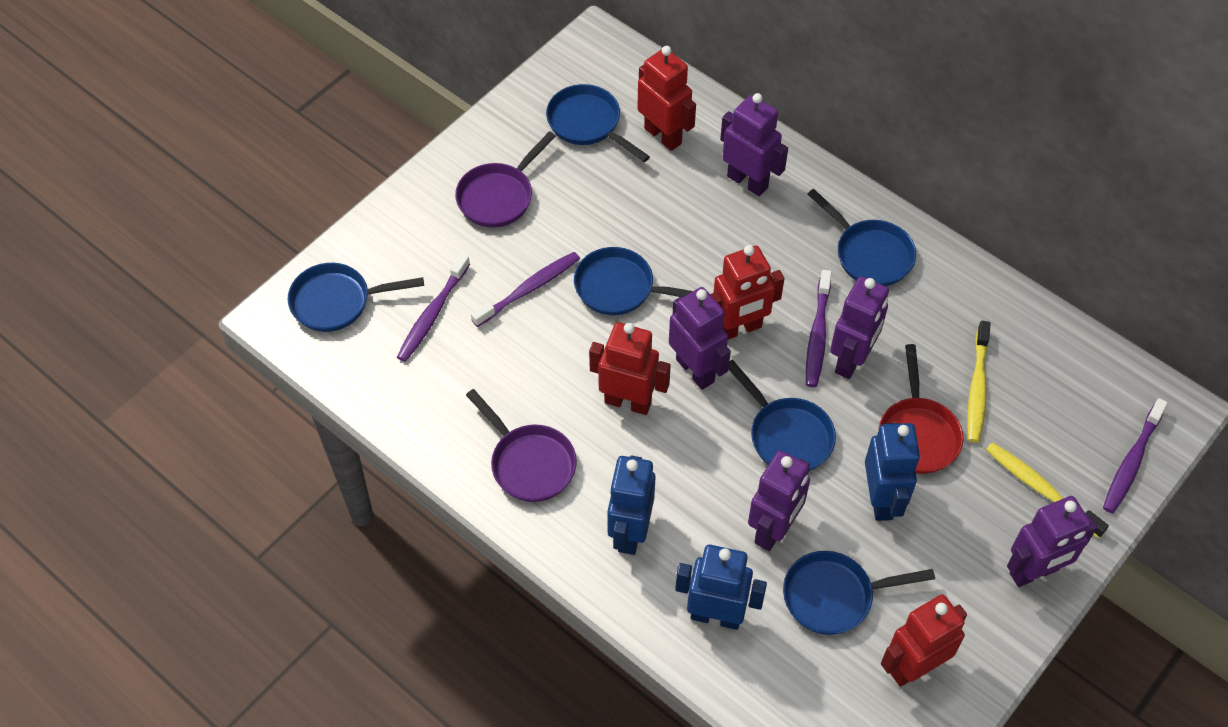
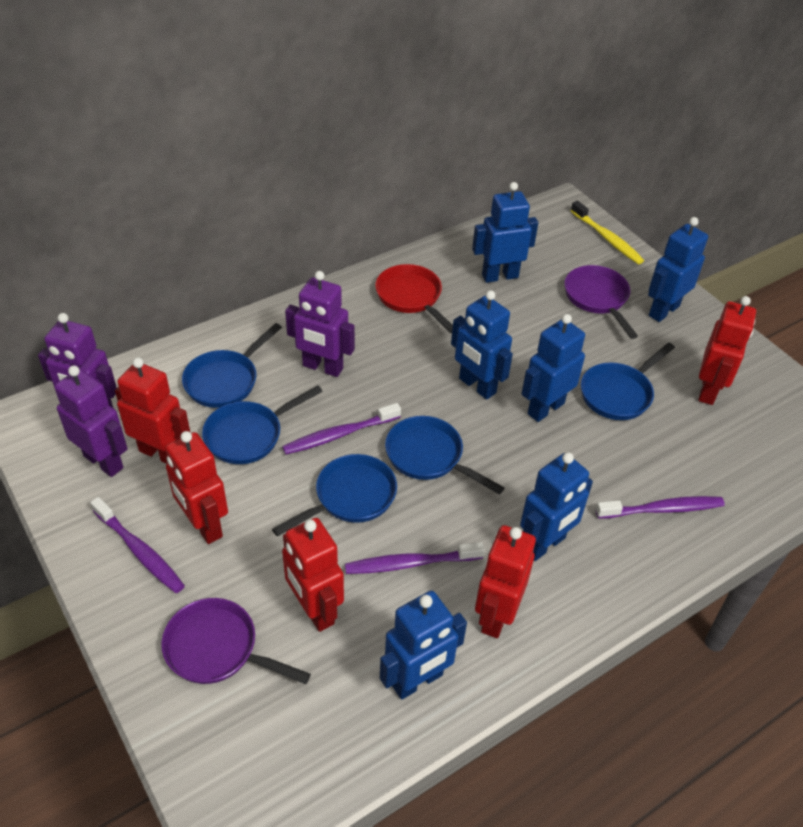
blue pan: [288,263,424,332] [546,84,650,162] [574,247,693,315] [729,360,836,472] [783,551,935,635] [808,189,916,286] = 6 -> [182,323,282,408] [202,385,323,464] [272,454,397,537] [385,416,504,495] [581,343,675,420] = 5
blue robot: [607,455,655,555] [675,545,767,630] [865,423,920,521] = 3 -> [380,591,467,700] [451,290,513,400] [472,182,538,283] [520,452,593,561] [521,314,585,422] [648,217,708,322] = 6
purple robot: [669,287,731,390] [720,93,788,196] [748,450,810,551] [830,276,889,379] [1007,496,1097,587] = 5 -> [38,313,117,408] [54,366,128,477] [285,271,355,377] = 3
red robot: [589,322,671,415] [637,46,696,151] [710,245,785,340] [881,594,967,687] = 4 -> [115,357,191,464] [165,431,228,544] [282,518,344,632] [475,525,536,638] [698,296,756,405] = 5
yellow toothbrush: [967,321,991,443] [986,442,1109,538] = 2 -> [571,201,644,264] = 1

